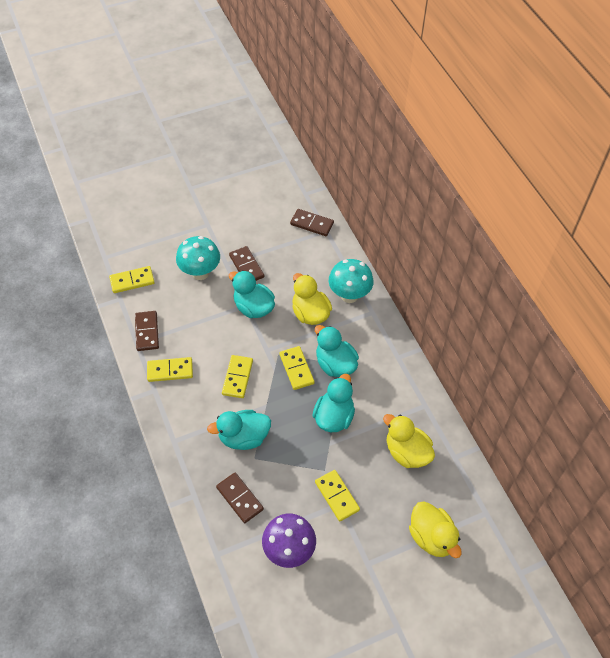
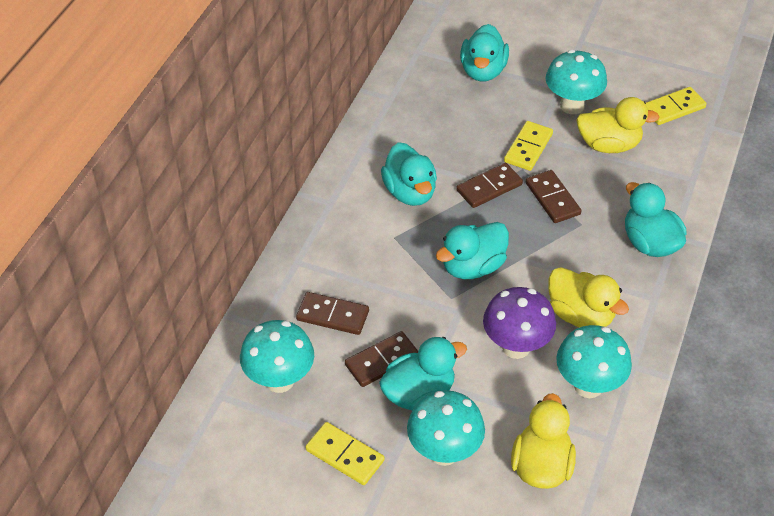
turquoise duck: [207,410,271,450] [229,270,275,318] [313,374,355,432] [315,325,359,377] = 4 -> [379,337,467,411] [381,142,437,206] [436,222,509,279] [460,24,509,82] [625,182,687,257] = 5
turquoise mushroom: [176,236,220,280] [329,259,374,303] = 2 -> [240,320,314,393] [407,390,485,466] [546,50,607,114] [556,325,632,398] = 4
yellow domino: [109,266,155,293] [147,357,193,382] [222,355,253,398] [279,346,314,390] [315,470,360,521] = 5 -> [305,422,384,485] [504,121,553,171] [646,87,706,125] = 3

